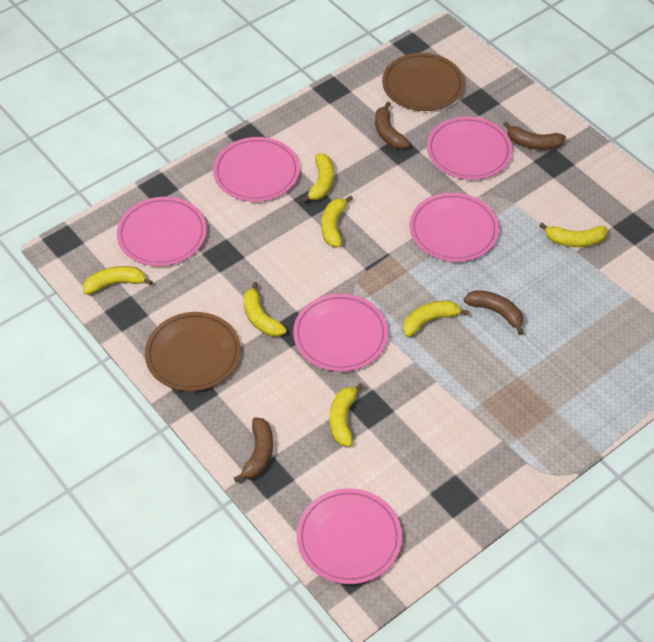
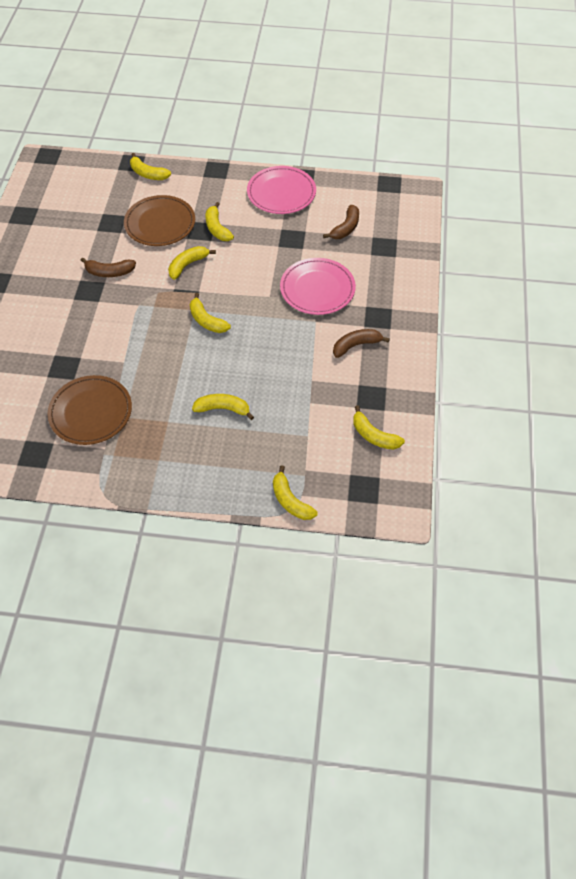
brown banana: [234,417,273,482] [375,102,410,149] [464,290,523,335] [503,121,566,150] = 4 -> [81,257,136,277] [323,205,359,239] [333,329,390,358] = 3
pink plate: [117,197,207,266] [213,137,300,202] [293,294,388,372] [297,488,402,584] [410,193,499,262] [427,116,512,180] = 6 -> [247,166,316,214] [280,258,356,315] = 2

